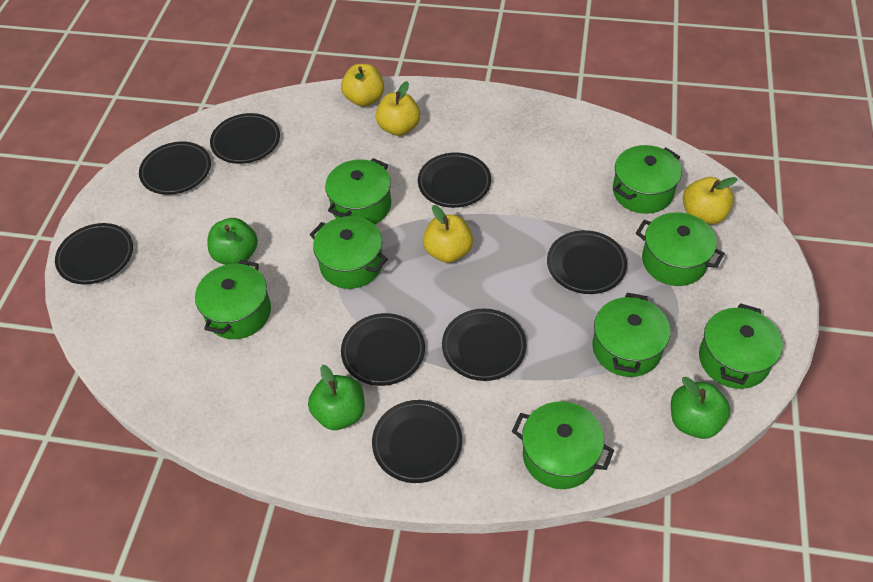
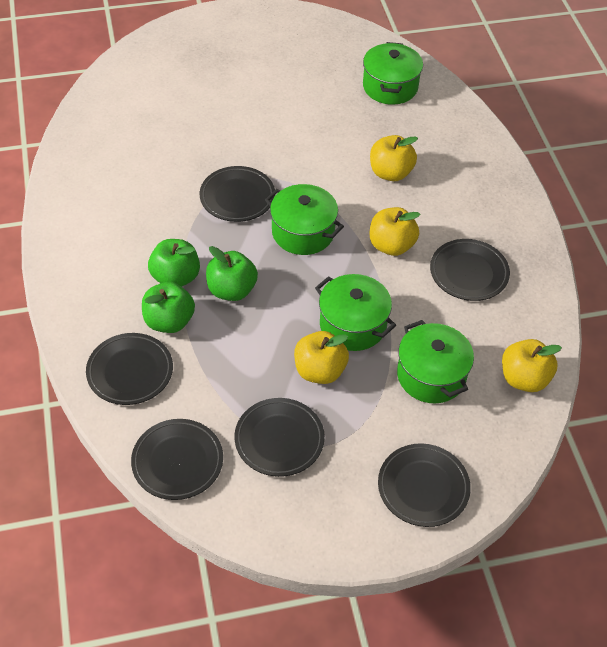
black plate: [55,223,133,284] [139,142,211,195] [210,113,280,164] [341,313,425,386] [372,400,462,483] [418,153,491,208] [442,309,527,381] [547,230,627,294] = 8 -> [86,333,173,405] [131,419,223,500] [200,166,275,222] [234,398,325,477] [378,443,471,527] [430,239,510,301] = 6
green pot: [195,260,271,339] [309,216,388,289] [325,158,391,225] [512,401,614,489] [592,293,670,377] [613,145,682,214] [636,212,725,286] [699,303,783,389] = 8 -> [265,184,344,255] [315,274,396,351] [363,42,423,105] [397,320,474,403] = 4

